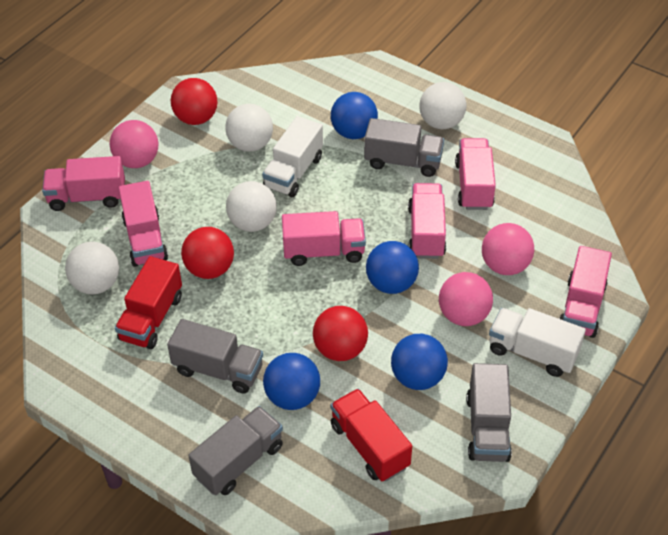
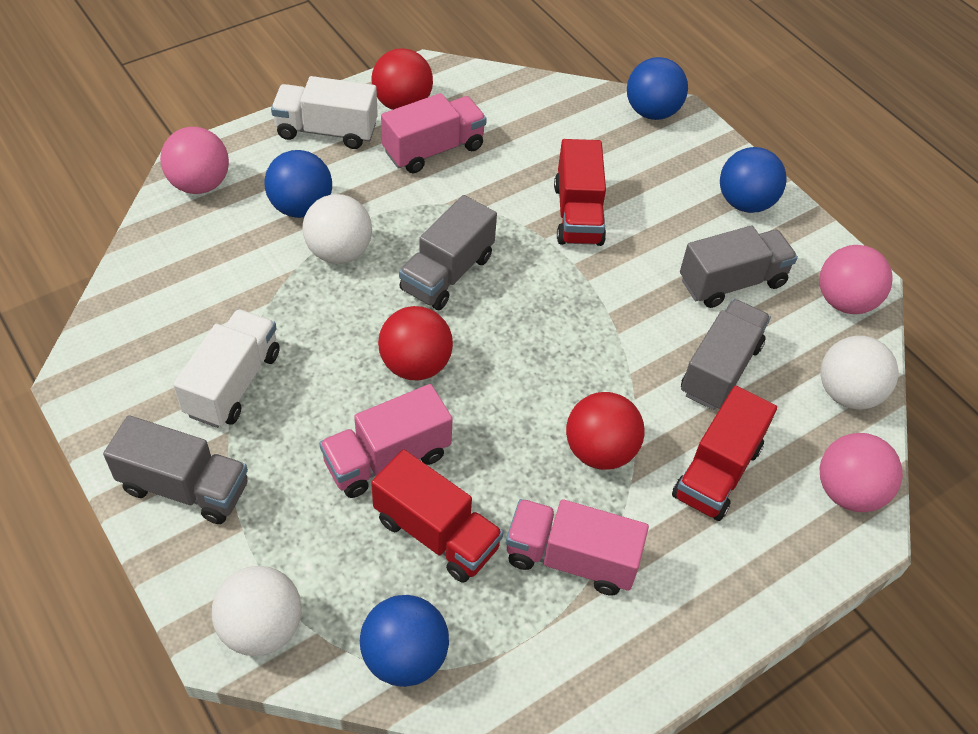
pink truck: [42,156,125,211] [119,181,168,267] [282,211,366,266] [408,183,446,259] [455,138,496,210] [559,246,612,338] = 6 -> [319,384,453,498] [381,93,487,173] [506,499,649,595] = 3
red truck: [115,256,182,349] [331,389,412,482] = 2 -> [371,450,503,583] [554,139,606,246] [672,386,777,521] = 3
white ball: [65,242,119,295] [225,104,273,152] [226,181,277,232] [419,82,467,129] = 4 -> [212,566,302,656] [302,194,372,263] [820,336,898,409] = 3

